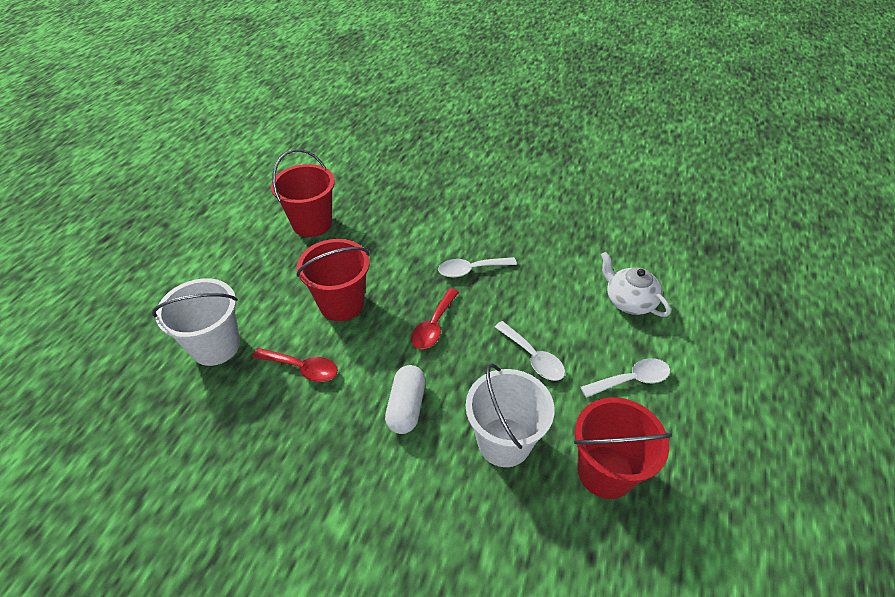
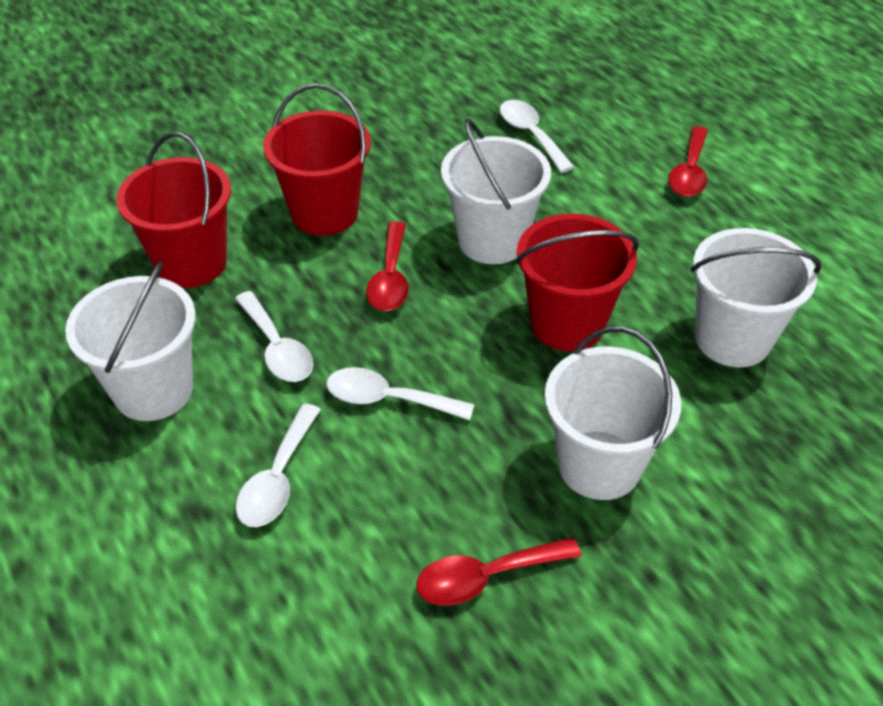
red spoon: [252,348,338,382] [411,288,459,349] = 2 -> [366,221,409,311] [416,537,582,606] [668,126,708,197] = 3
white bucket: [152,278,240,366] [466,364,555,467] = 2 -> [65,262,196,421] [441,119,551,264] [545,327,681,500] [691,228,821,367] = 4
white capsule: [385,365,426,434] = 1 -> none = 0
white spoon: [438,257,517,278] [495,321,565,381] [581,358,670,398] = 3 -> [235,291,314,382] [236,404,321,527] [326,367,474,420] [500,100,574,173] = 4
white teapot: [601,252,671,317] = 1 -> none = 0

